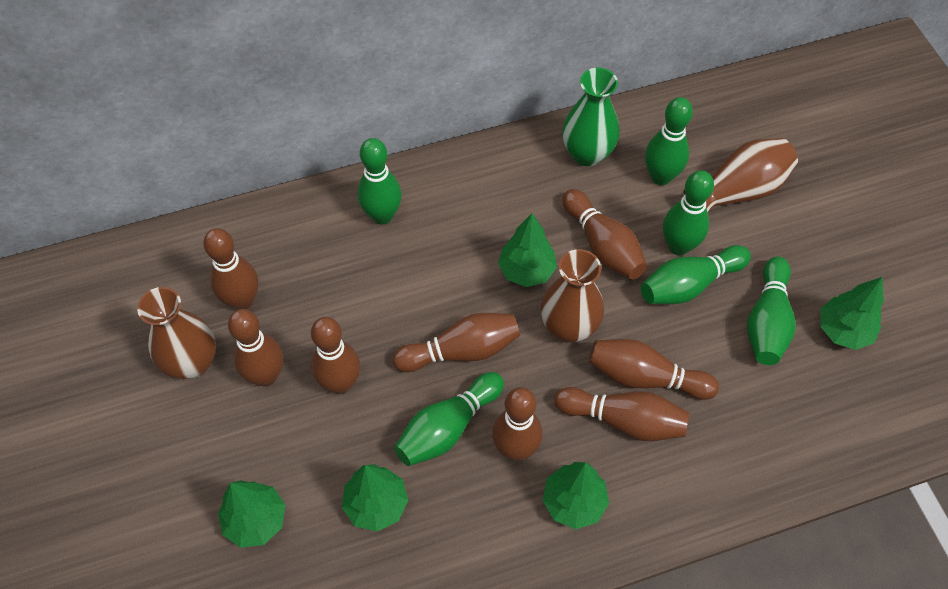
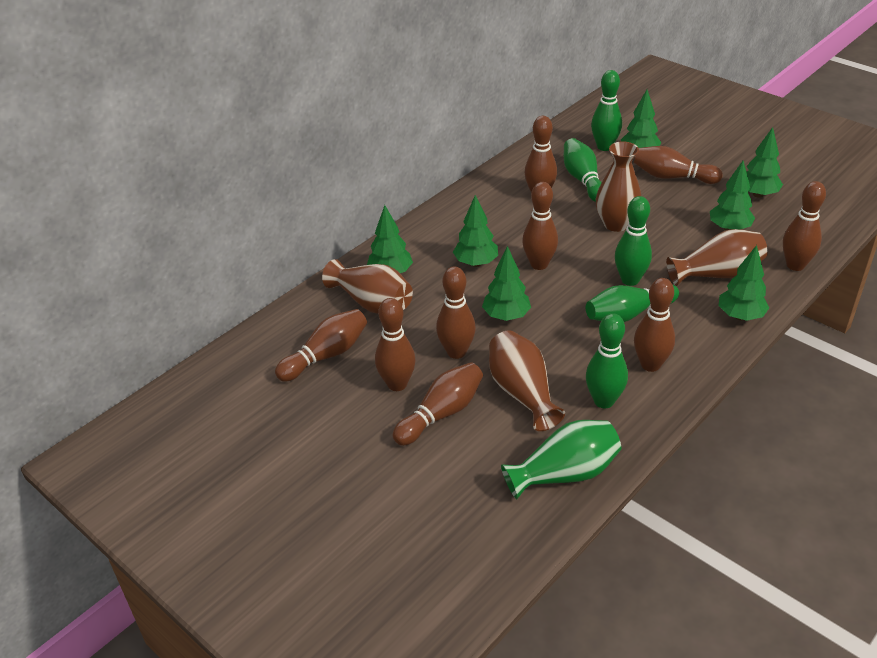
brown bowling pin: [203,228,258,310] [228,309,283,386] [311,317,360,394] [393,313,520,372] [492,387,543,460] [554,387,690,441] [562,189,647,280] [589,339,719,400] = 8 -> [275,309,367,382] [375,298,416,391] [393,362,483,446] [436,266,476,359] [522,182,558,270] [525,116,557,193] [634,146,723,184] [634,278,675,372] [783,181,826,271] = 9
brown vase: [137,287,216,379] [541,249,604,343] [683,138,798,212] = 3 -> [322,259,413,314] [489,330,565,431] [596,141,641,232] [666,229,768,286] = 4
green bowling pin: [357,138,402,225] [394,372,504,466] [641,245,751,304] [645,97,693,185] [663,170,714,255] [747,256,796,365] = 6 -> [564,138,602,202] [586,284,679,322] [586,313,628,408] [591,70,622,151] [615,196,652,286] = 5
green tree: [218,480,285,548] [342,464,408,532] [498,213,557,287] [543,462,609,529] [820,277,884,350] = 5 -> [367,205,413,273] [453,195,498,267] [482,246,531,321] [621,90,661,148] [710,161,755,230] [718,245,769,321] [747,127,783,198] = 7

